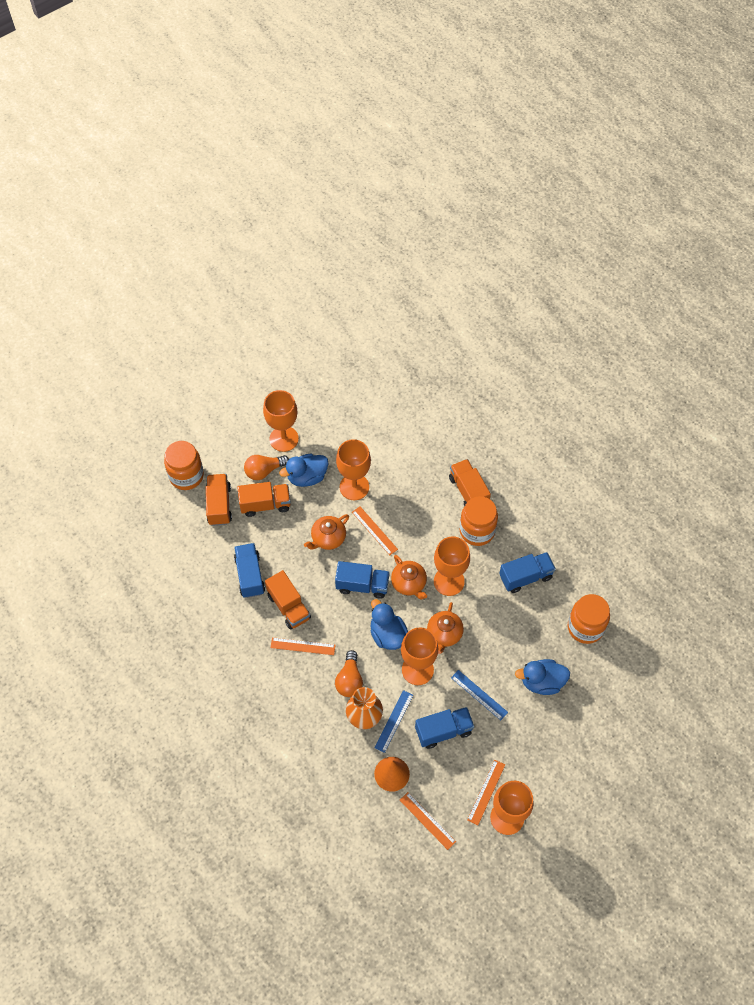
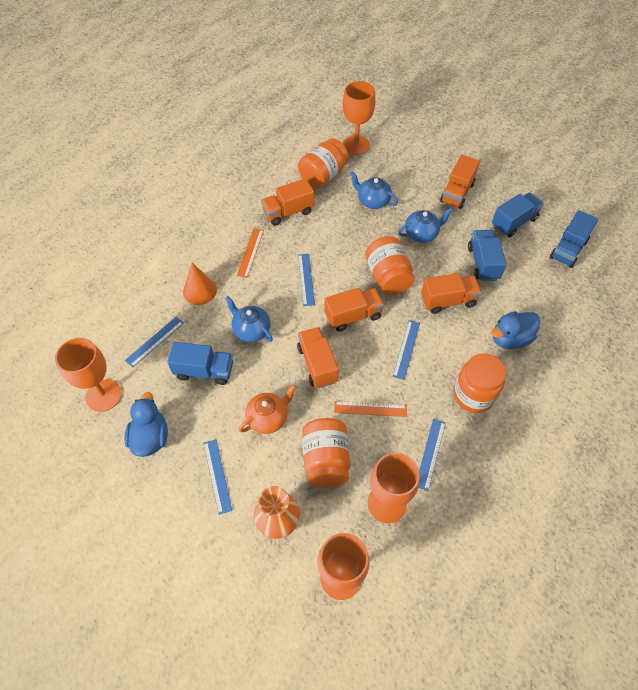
blue duck: [279,453,329,487] [371,599,408,650] [515,659,570,695] = 3 -> [124,392,168,457] [491,311,540,349] = 2
blue ruler: [375,690,413,753] [451,670,508,720] = 2 -> [125,317,184,367] [203,439,232,515] [298,254,315,306] [393,320,420,380] [419,419,446,491] = 5
blue teapot: none = 0 -> [225,296,273,342] [350,171,398,209] [398,208,453,243] = 3
orange goblet: [263,390,299,452] [336,439,371,500] [401,627,438,685] [434,536,470,596] [490,781,534,835] = 5 -> [55,338,122,412] [317,533,370,600] [343,81,376,155] [368,453,420,523] = 4
orange jar: [164,441,204,490] [460,496,498,546] [568,594,610,644] = 3 -> [298,138,349,188] [302,418,350,487] [365,236,414,295] [454,353,506,413] = 4
orange light bulb: [244,455,289,480] [335,650,363,697] = 2 -> none = 0
orange ruler: [270,637,336,655] [352,507,398,555] [400,792,456,850] [467,760,505,825] = 4 -> [237,228,264,278] [334,401,407,417] = 2
orange teapot: [304,514,349,550] [391,555,427,599] [427,602,464,654] = 3 -> [239,385,296,434] = 1
orange truck: [206,474,232,526] [237,482,291,517] [265,570,311,630] [449,459,491,506] = 4 -> [261,179,314,226] [297,327,339,388] [324,288,384,332] [421,273,482,314] [440,155,480,209] = 5

